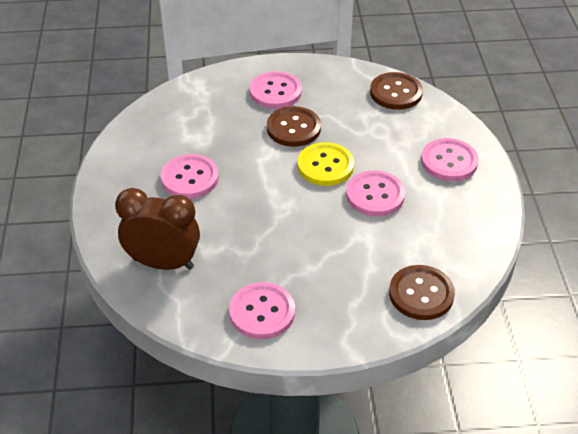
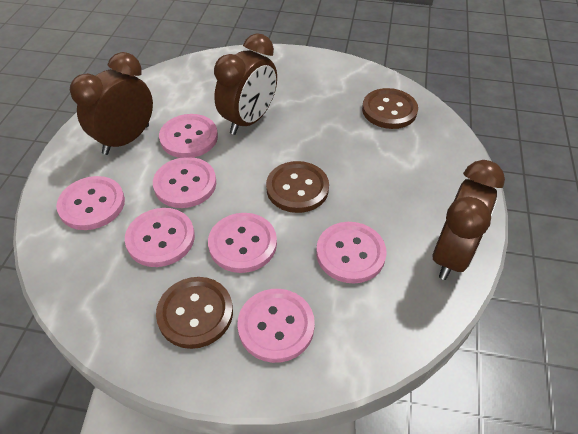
brown clock: [115,188,200,270] = 1 -> [70,52,153,155] [214,33,277,135] [433,160,505,280] = 3
pink button: [161,154,219,199] [229,282,295,339] [250,71,302,109] [346,170,405,216] [421,138,479,181] = 5 -> [56,176,125,230] [125,208,195,267] [153,157,216,208] [159,114,218,158] [208,213,277,273] [237,289,315,363] [316,222,387,284] = 7
yellow button: [298,142,354,186] = 1 -> none = 0

